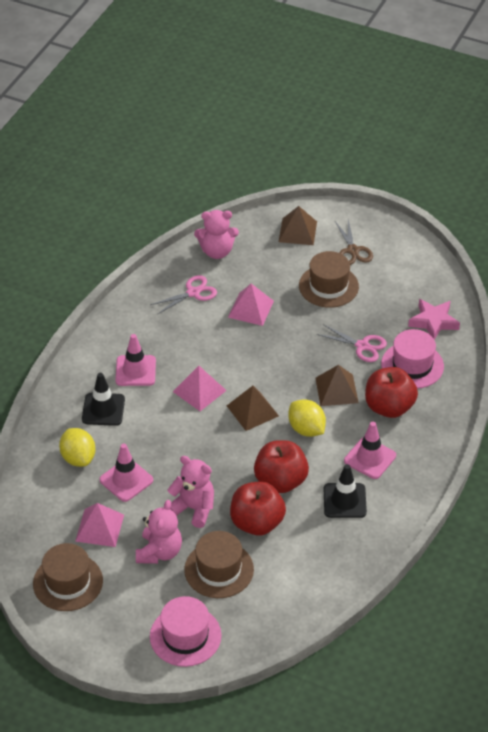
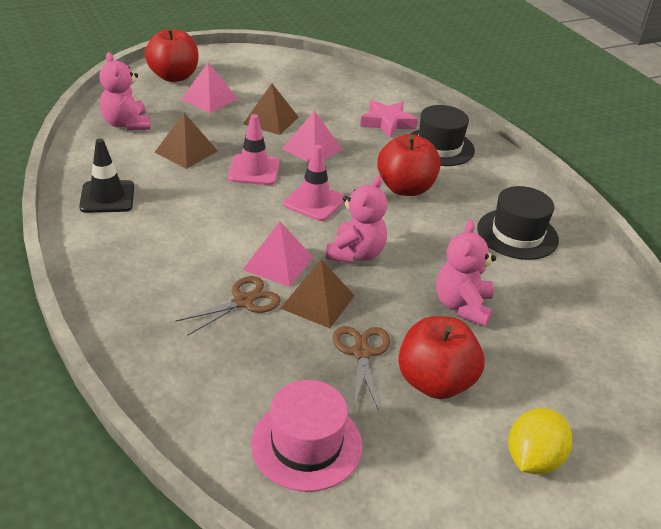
black hat: none = 0 -> [410,105,475,166] [477,186,559,260] = 2
black traffic cone: [82,373,125,426] [324,464,367,518] = 2 -> [79,138,134,213] = 1
brown hat: [33,543,103,611] [184,531,254,598] [299,251,359,308] = 3 -> none = 0
brown scissors: [335,220,373,265] = 1 -> [175,276,281,336] [333,326,390,411] = 2
pink hat: [150,596,222,667] [381,329,444,389] = 2 -> [251,380,362,492] = 1
pink scissors: [150,275,217,314] [317,324,387,362] = 2 -> none = 0
pink traffic cone: [99,444,153,502] [115,334,156,386] [344,422,396,479] = 3 -> [228,114,280,185] [283,145,345,221] = 2
yellow lemon: [59,428,95,467] [288,399,326,437] = 2 -> [508,408,572,475] = 1

